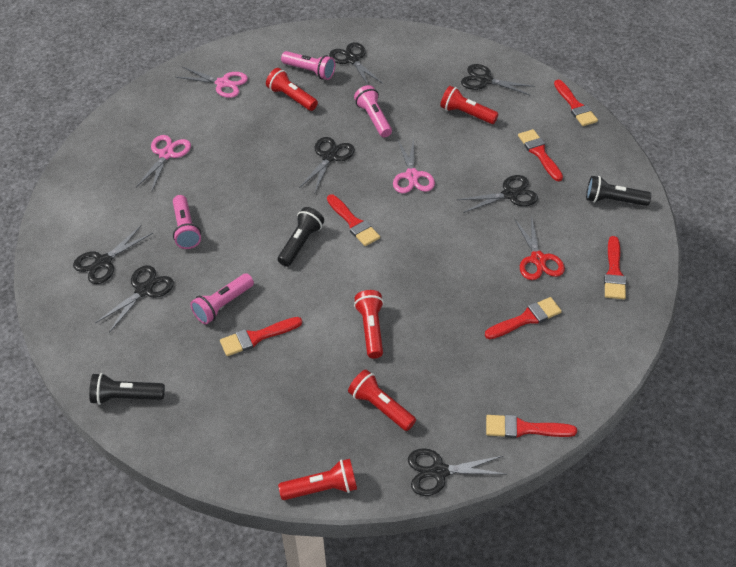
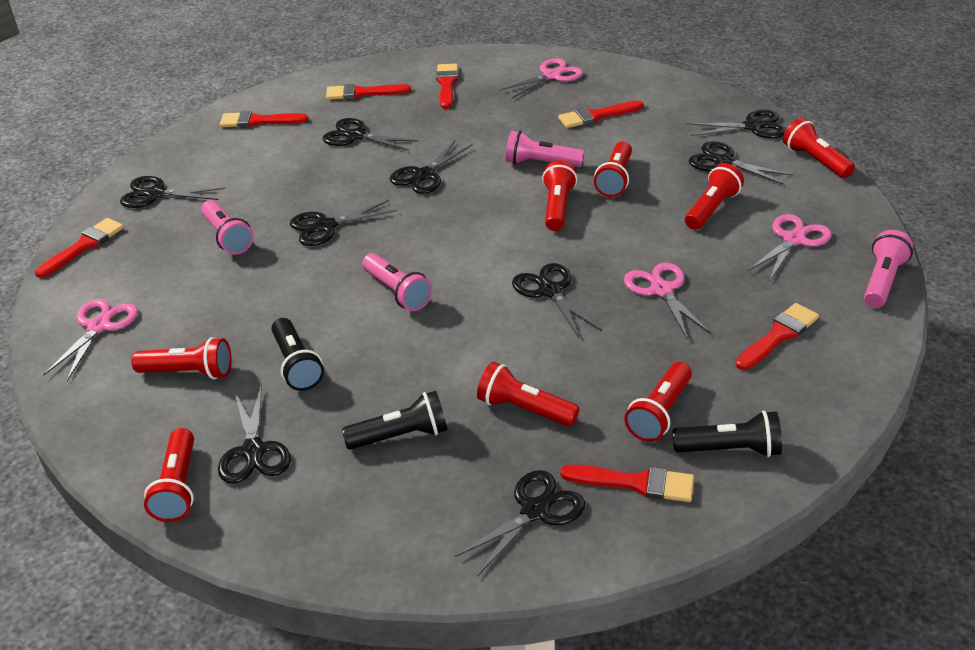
black scissors: [73,225,153,284] [95,265,174,333] [299,137,355,192] [329,42,383,85] [408,448,505,496] [457,175,538,213] [461,64,535,96] = 7 -> [120,176,225,208] [218,385,291,484] [290,200,397,246] [323,118,418,151] [390,141,472,194] [454,470,585,576] [512,263,602,337] [686,110,786,138] [689,141,793,185] = 9
pink scissors: [136,135,191,191] [176,67,248,98] [393,139,435,193] = 3 -> [43,299,138,381] [499,58,583,99] [624,263,711,339] [747,214,831,280] = 4
red flashlight: [266,68,318,111] [278,459,357,500] [348,370,416,431] [354,290,384,359] [440,86,499,124] = 5 -> [132,337,232,379] [144,428,194,522] [477,362,580,427] [542,160,577,231] [594,141,632,197] [624,362,692,442] [685,163,744,230] [783,118,855,178] = 8
red scissors: [514,215,565,280] = 1 -> none = 0

